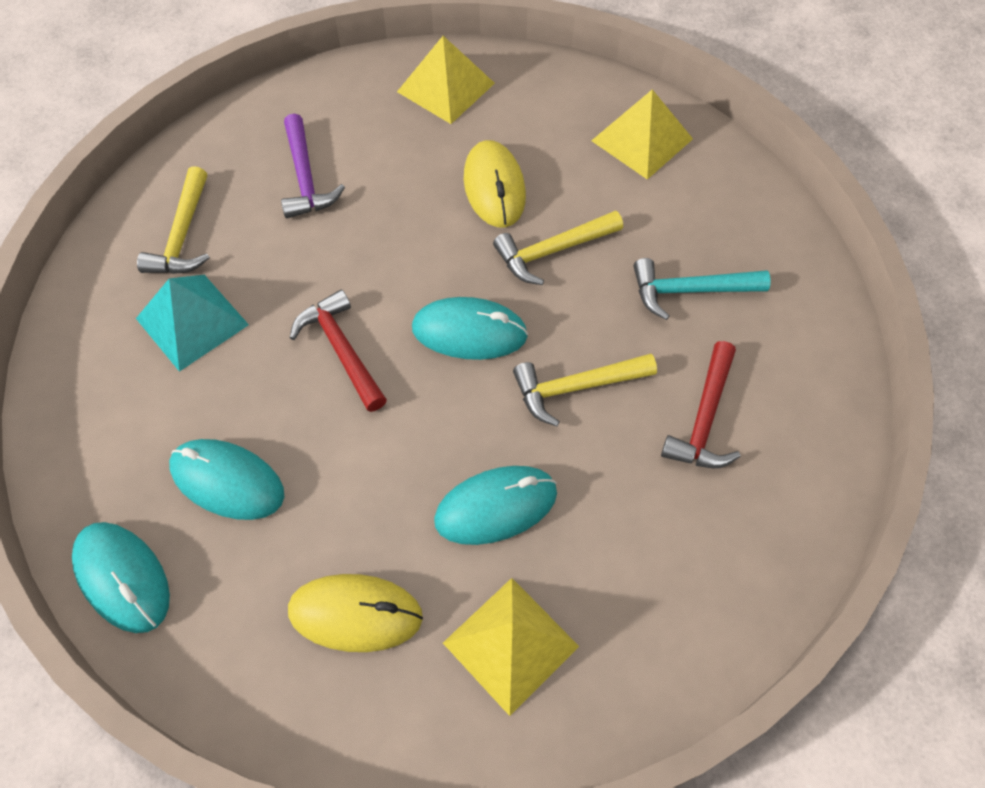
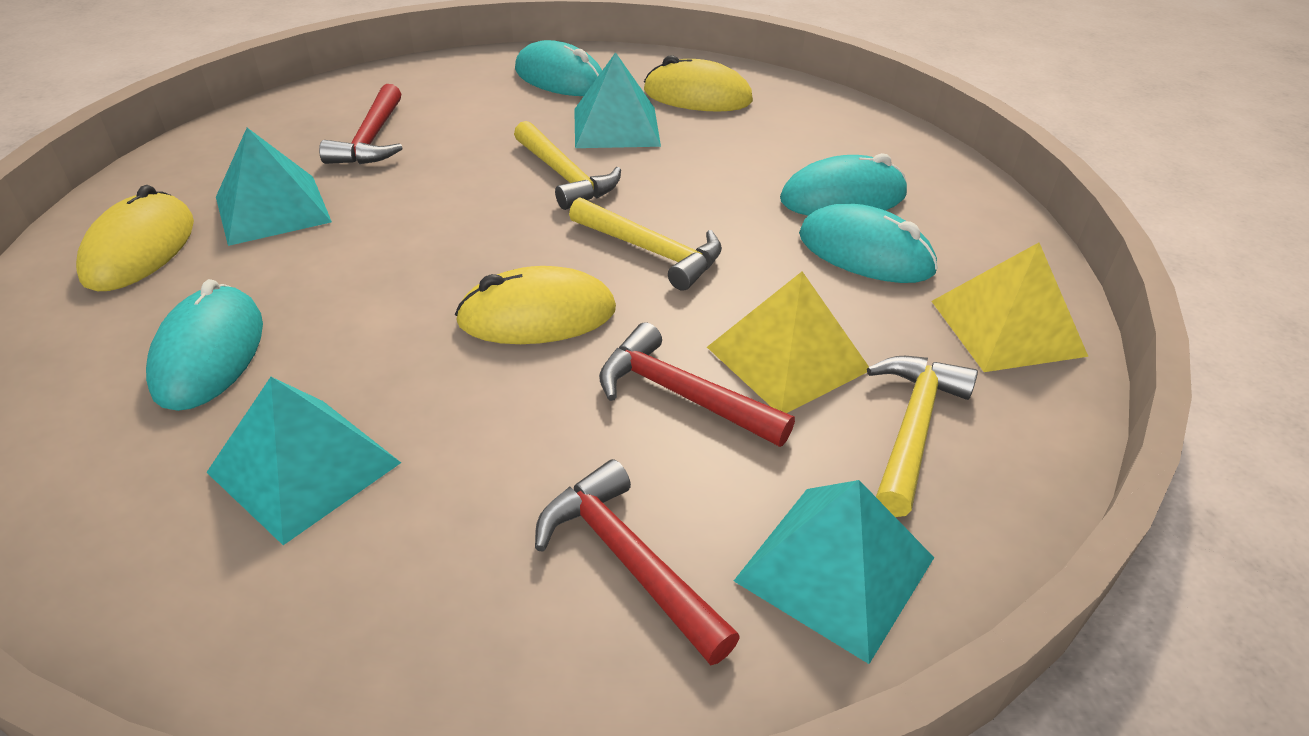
purple hammer: [281,113,345,218] = 1 -> none = 0
red hammer: [290,290,387,412] [661,341,741,468] = 2 -> [319,84,402,164] [535,459,740,665] [599,322,795,447] = 3
turquoise hammer: [633,258,771,320] = 1 -> none = 0
turquoise pyramid: [136,275,249,372] = 1 -> [206,377,401,545] [216,128,332,246] [574,52,661,148] [734,480,934,664] = 4
yellow mouse: [288,574,423,652] [464,140,526,228] = 2 -> [76,185,194,291] [455,266,616,344] [644,55,753,112] = 3
yellow pyramid: [397,36,495,124] [443,578,579,716] [591,89,693,179] = 3 -> [707,271,869,413] [931,243,1089,372] = 2

